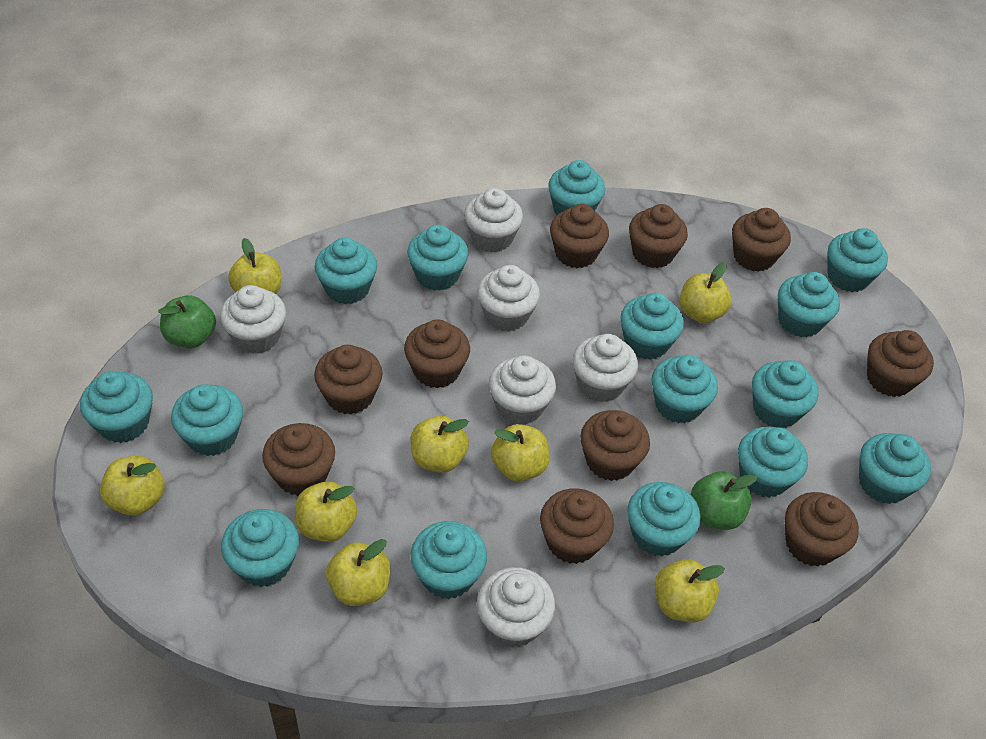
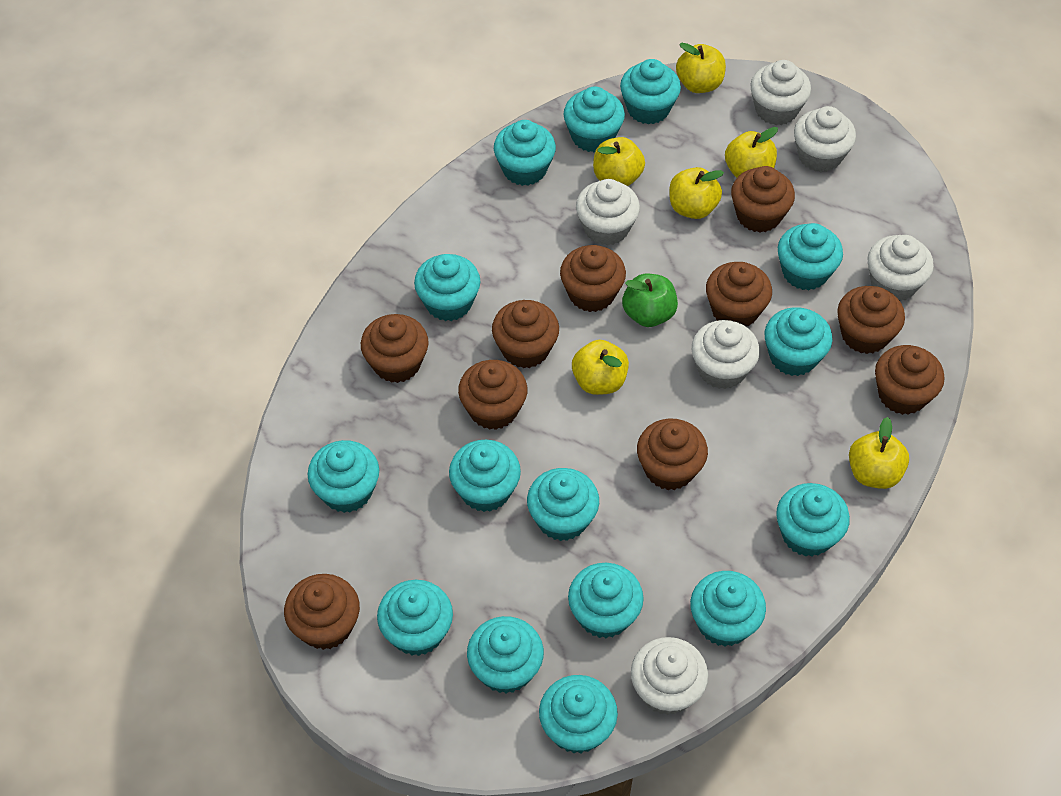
green apple: [158,295,216,348] [691,471,757,530] = 2 -> [622,274,678,327] = 1
yellow apple: [100,456,165,516] [228,238,281,294] [295,481,357,542] [326,539,391,606] [411,416,469,473] [491,424,550,481] [654,559,725,622] [679,262,732,323] = 8 -> [572,340,629,395] [593,137,645,186] [669,167,724,219] [676,43,726,93] [725,127,778,178] [849,417,909,489] = 6

